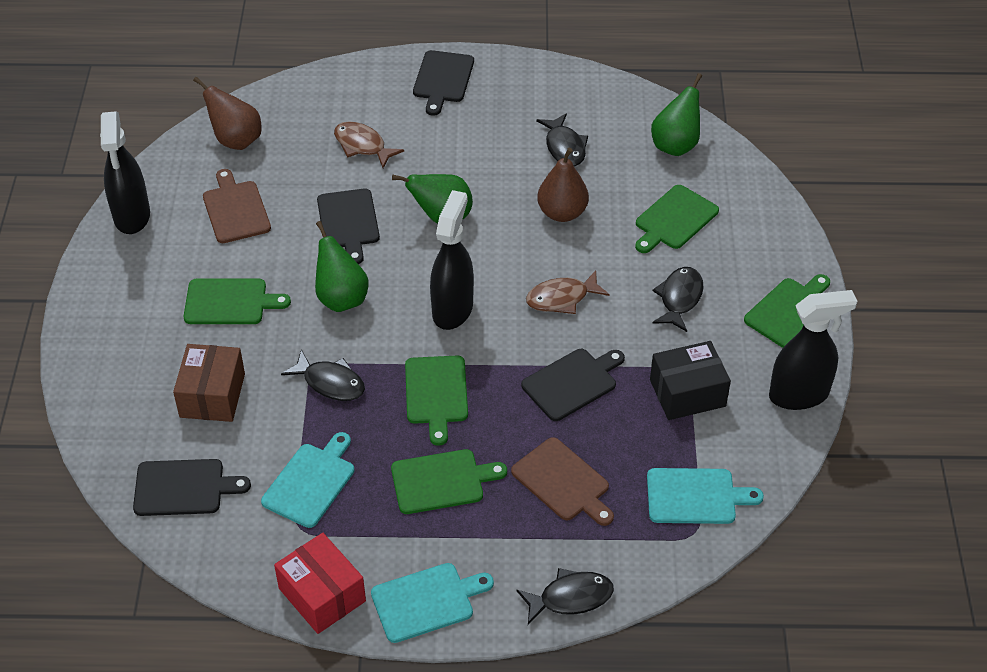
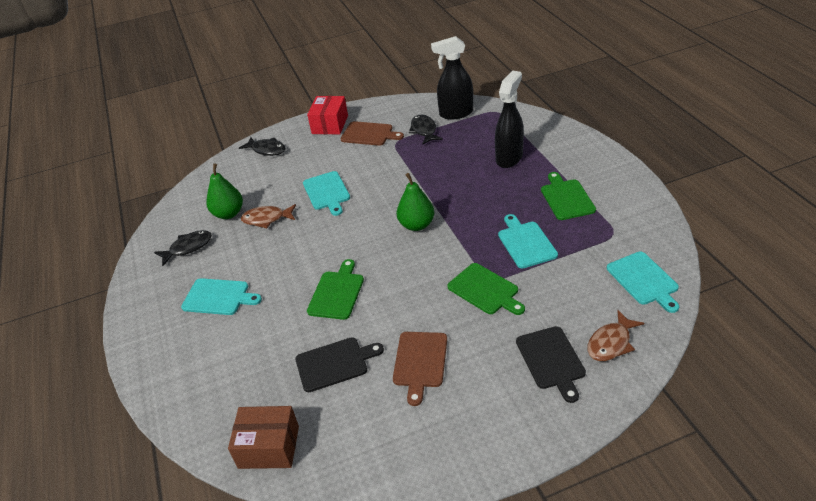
black box: [650,341,731,420] = 1 -> none = 0
black cutting board: [133,459,251,516] [317,189,380,264] [413,50,474,116] [521,349,625,421] = 4 -> [295,337,384,392] [516,326,586,403] = 2
black fish: [281,349,365,401] [516,568,614,625] [536,113,588,166] [652,267,704,332] = 4 -> [154,230,212,266] [239,137,286,156] [409,115,443,145] = 3
black spray bottle: [100,111,150,234] [430,190,474,330] [769,290,857,410] = 3 -> [431,36,473,120] [495,71,524,168] = 2
brown pear: [193,77,261,150] [537,148,589,222] = 2 -> none = 0
green cutting board: [184,279,291,324] [391,449,507,514] [405,356,468,446] [635,185,719,253] [744,274,830,348] = 5 -> [307,259,364,320] [447,263,525,315] [541,172,596,220] = 3
green pear: [315,221,369,312] [392,174,473,223] [651,73,702,156] = 3 -> [206,164,243,219] [397,173,434,231] = 2
turquoise cutting board: [261,432,354,528] [371,563,494,643] [647,468,764,524] = 3 -> [181,278,262,315] [303,171,350,216] [498,214,558,268] [607,251,679,313] = 4

